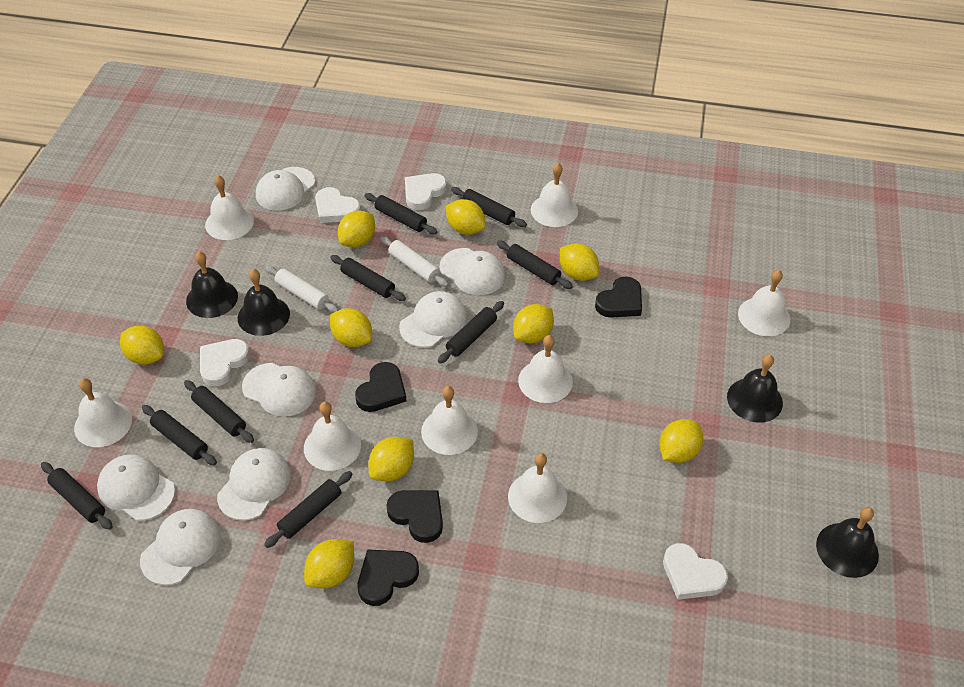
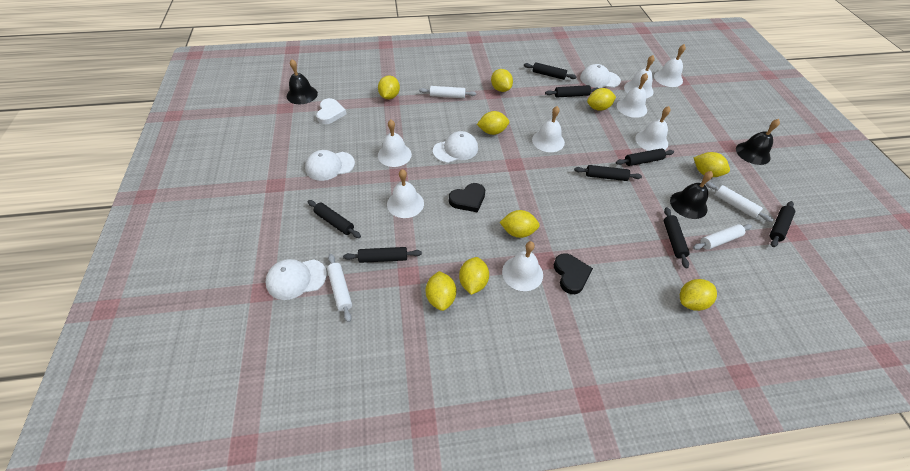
black bell: [186,252,238,318] [238,269,290,336] [727,354,783,422] [816,507,879,578] = 4 -> [287,59,318,104] [670,171,713,219] [736,119,780,165] = 3
black heart: [355,362,406,412] [358,550,419,606] [386,490,443,543] [595,276,642,318] = 4 -> [449,183,485,213] [554,253,593,294] = 2
black rolling pin: [41,462,113,530] [142,405,217,465] [184,380,254,443] [264,471,352,548] [330,255,406,301] [365,193,438,234] [438,301,504,364] [451,187,527,227] [497,241,573,289] = 9 -> [308,200,361,238] [343,247,422,263] [524,62,577,80] [545,85,599,98] [574,165,642,181] [616,148,674,166] [664,207,690,268] [770,201,795,247] = 8
white cap: [97,454,175,521] [140,509,221,585] [217,448,291,520] [242,363,316,417] [256,167,315,211] [399,291,467,348] [440,248,505,295] = 7 -> [265,259,327,300] [305,150,355,181] [433,131,478,163] [580,64,621,88] = 4
white heart: [200,339,250,386] [315,187,361,223] [405,173,447,210] [663,543,728,600] = 4 -> [316,98,346,124] = 1
white rolling pin: [265,266,339,313] [380,236,449,287] = 2 -> [327,254,352,322] [419,86,476,98] [693,224,752,250] [706,182,773,222] = 4

